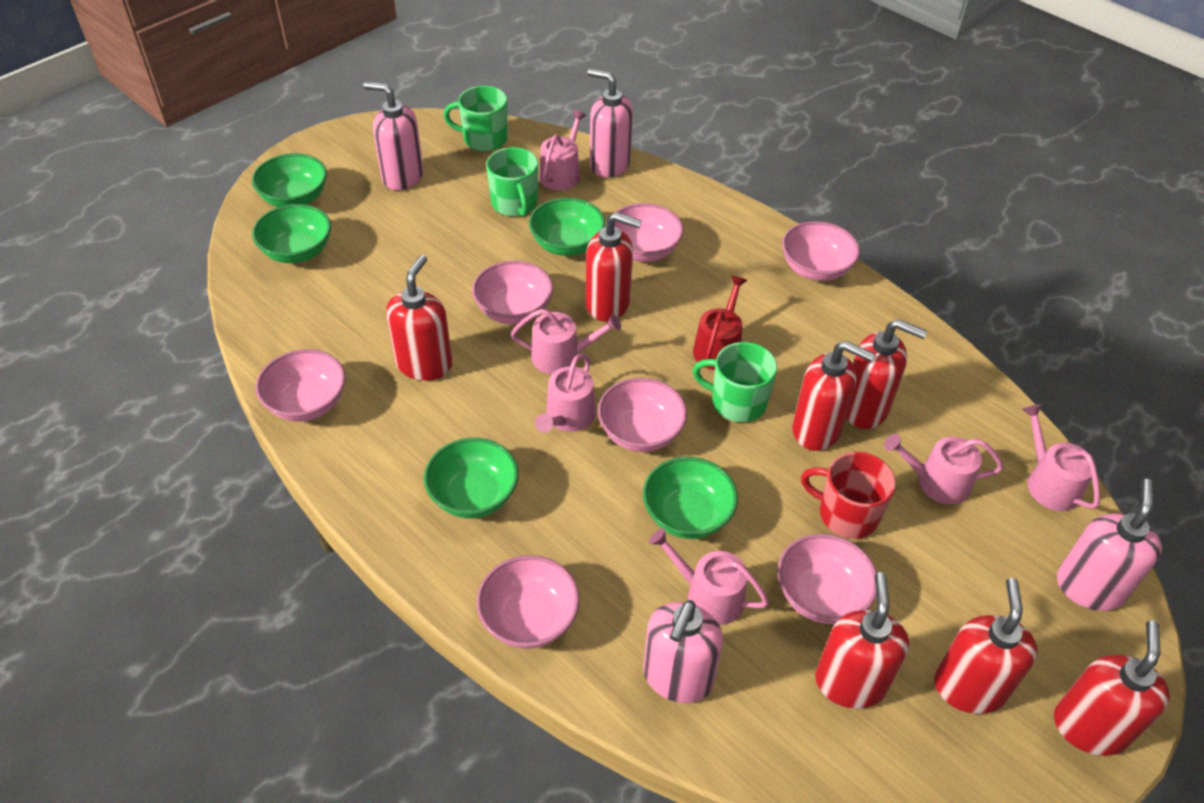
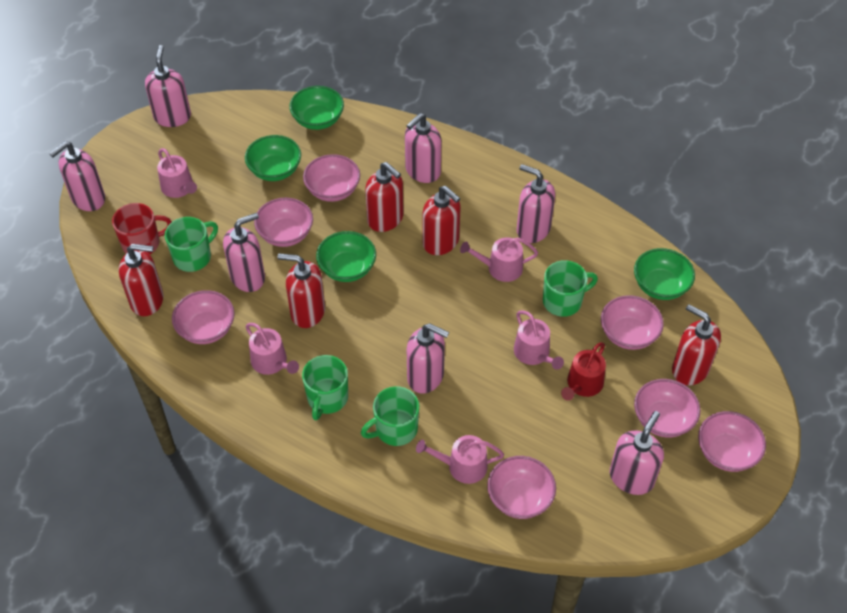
green bowl: [252,153,327,207] [252,204,331,263] [424,438,519,518] [529,198,605,256] [643,457,738,539] = 5 -> [245,135,301,181] [289,86,344,130] [316,231,376,282] [634,248,695,300] = 4
green mug: [443,86,508,151] [486,147,538,217] [693,342,777,422] = 3 -> [165,217,218,272] [302,355,348,420] [361,386,419,446] [543,260,598,317] = 4
pink soap dispenser: [363,82,423,190] [587,69,633,178] [643,600,723,703] [1057,479,1162,611] = 4 -> [49,141,105,211] [145,45,191,127] [223,213,265,292] [405,113,442,183] [407,323,449,393] [517,164,555,243] [610,411,664,495] = 7
pink watering can: [511,309,621,374] [535,354,596,433] [539,110,586,190] [649,528,769,625] [884,434,1004,505] [1022,404,1100,511] = 6 -> [157,148,197,198] [245,323,299,375] [416,435,504,484] [460,237,538,282] [514,310,564,370] = 5
red soap dispenser: [386,255,452,381] [586,212,642,322] [792,341,875,451] [815,572,909,709] [846,319,927,429] [934,578,1038,714] [1054,620,1170,756] = 7 -> [119,244,164,316] [277,253,325,328] [365,162,404,232] [423,186,461,255] [672,304,721,385] = 5

